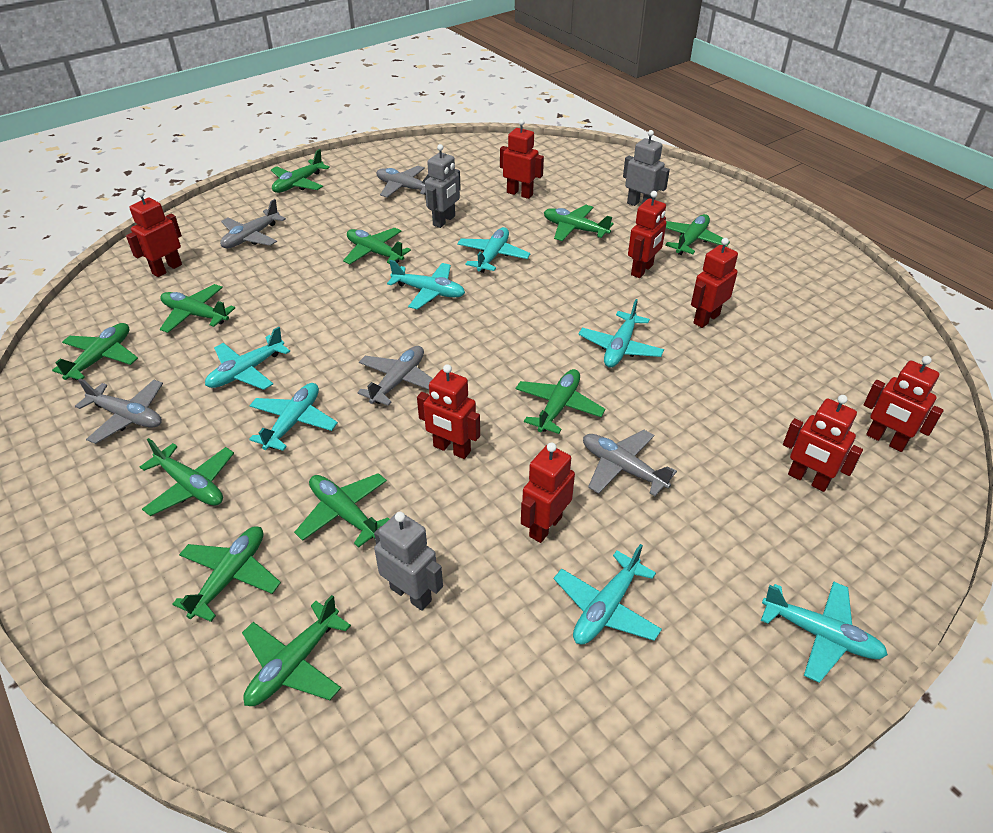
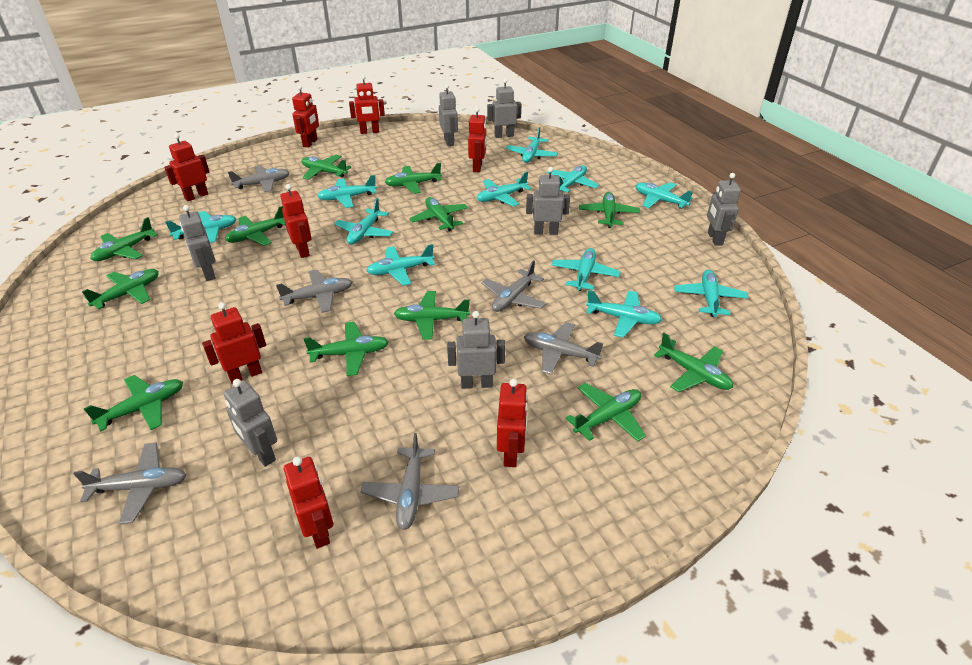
green plane: [52,323,138,380] [140,438,234,516] [160,284,235,333] [172,526,281,622] [242,595,351,706] [271,149,330,193] [294,473,389,548] [343,228,411,264] [515,369,606,434] [544,205,614,241] [665,214,730,255] = 11 -> [82,269,159,309] [83,375,183,432] [91,217,158,261] [225,206,285,246] [301,155,352,180] [304,322,389,376] [385,163,442,194] [394,291,470,340] [409,197,468,231] [566,383,646,442] [579,192,640,228] [654,333,733,392] = 12
grey plane: [75,379,163,444] [220,199,286,248] [357,346,433,406] [376,166,430,197] [583,430,677,496] = 5 -> [74,443,186,524] [228,165,290,192] [276,270,352,313] [361,433,459,530] [481,260,546,312] [524,322,603,375] = 6
grey robot: [374,512,443,611] [425,144,461,228] [623,130,670,206] = 3 -> [179,205,216,281] [224,379,277,467] [439,84,458,146] [447,311,505,389] [487,79,521,138] [526,167,570,235] [707,173,741,246] = 7
turquoise plane: [205,327,290,390] [249,383,338,451] [387,260,465,310] [457,227,530,273] [554,544,662,645] [578,299,664,368] [761,582,888,683] = 7 -> [165,211,237,243] [317,175,377,208] [334,198,394,245] [366,244,435,286] [477,172,532,207] [506,127,558,163] [546,165,599,192] [552,248,620,291] [586,290,662,338] [635,182,693,209] [674,270,748,317] = 11

